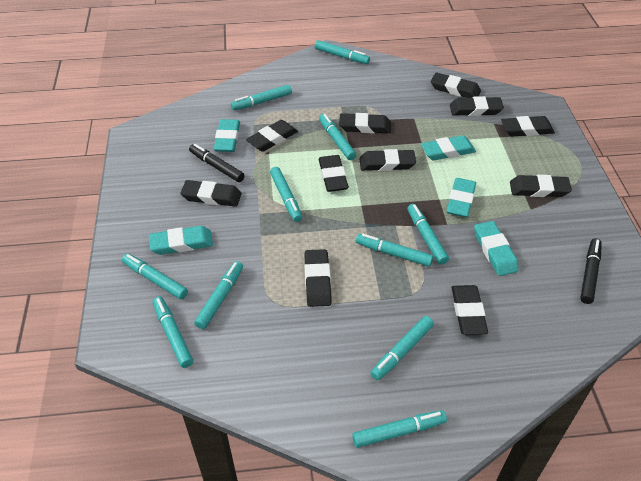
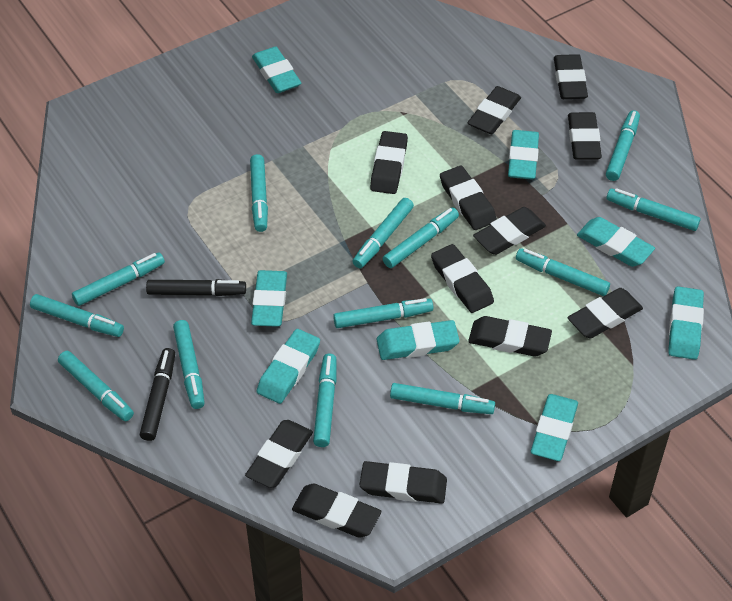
black eraser: [180,180,242,207] [246,120,298,152] [304,249,332,307] [319,155,349,192] [339,113,391,134] [359,149,416,171] [431,73,481,98] [450,96,504,116] [452,285,488,335] [501,116,555,137] [510,175,572,197] = 11 -> [245,420,313,488] [292,484,381,538] [360,461,447,504] [370,131,408,194] [431,244,494,313] [440,166,497,230] [467,86,521,134] [468,316,552,357] [473,207,546,255] [554,54,588,99] [567,288,643,339] [568,112,602,160] = 12
turquoise eraser: [149,226,213,255] [214,119,240,152] [421,135,476,160] [446,178,476,217] [474,221,519,276] = 5 -> [251,270,287,327] [252,46,301,93] [257,329,320,404] [377,320,460,360] [508,130,539,180] [531,394,578,461] [577,217,655,267] [668,286,704,360] = 8
turquoise marker: [122,254,188,299] [153,296,193,368] [194,261,243,329] [231,85,292,110] [270,167,302,222] [315,40,370,64] [319,114,356,160] [352,410,447,448] [356,234,433,267] [371,316,434,380] [407,204,449,265] = 11 -> [30,294,124,337] [58,351,134,421] [72,252,165,306] [173,320,205,409] [250,154,268,232] [313,354,336,447] [333,298,434,328] [352,198,414,268] [383,207,459,268] [390,383,495,414] [516,248,610,296] [606,110,640,181] [607,188,700,231] = 13

